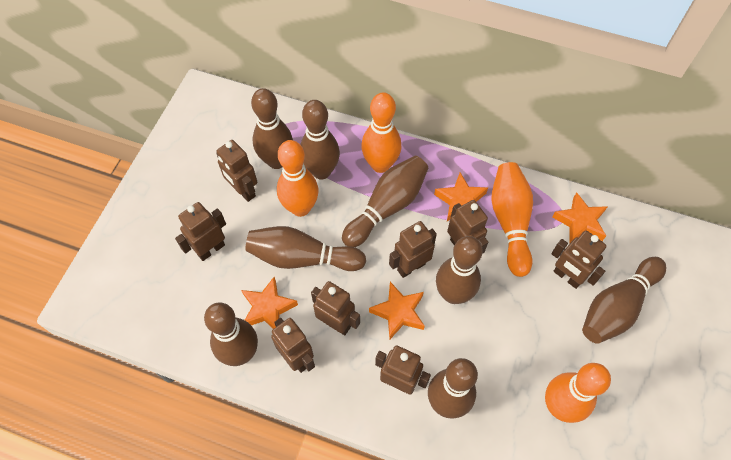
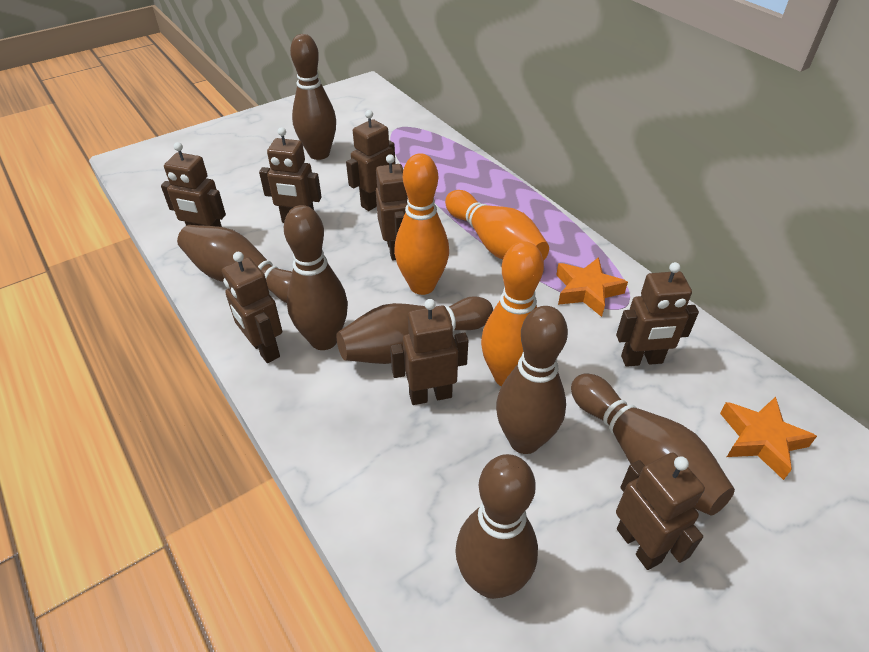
brown bowling pin: [204,302,258,366] [245,226,366,271] [251,88,293,169] [300,100,340,179] [342,156,428,247] [428,358,478,419] [436,236,483,304] [582,257,666,344] = 8 -> [177,225,292,303] [284,205,348,350] [290,34,336,160] [337,296,493,364] [455,454,538,599] [496,306,568,454] [571,374,735,515] = 7
orange bowling pin: [277,140,319,217] [361,92,401,173] [491,162,533,277] [545,363,611,423] = 4 -> [394,153,449,295] [445,190,549,261] [481,241,544,386] = 3
orange star: [241,277,298,329] [369,282,425,339] [434,172,488,221] [552,192,608,243] = 4 -> [556,257,628,317] [720,397,817,480] = 2

